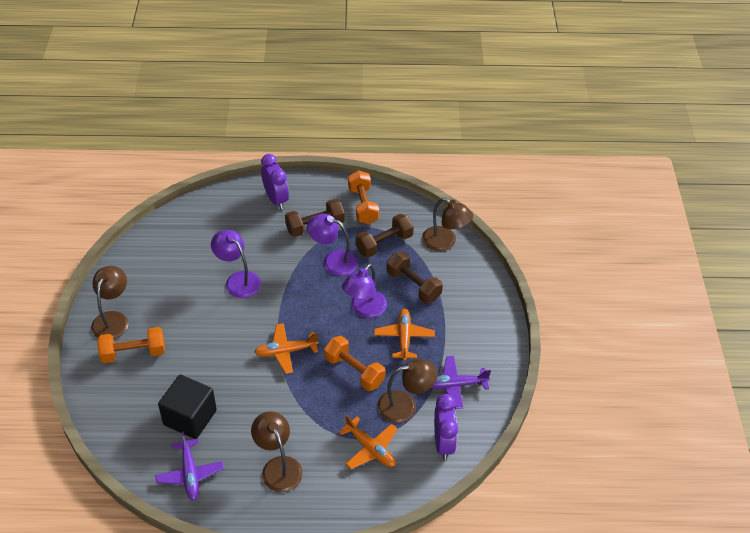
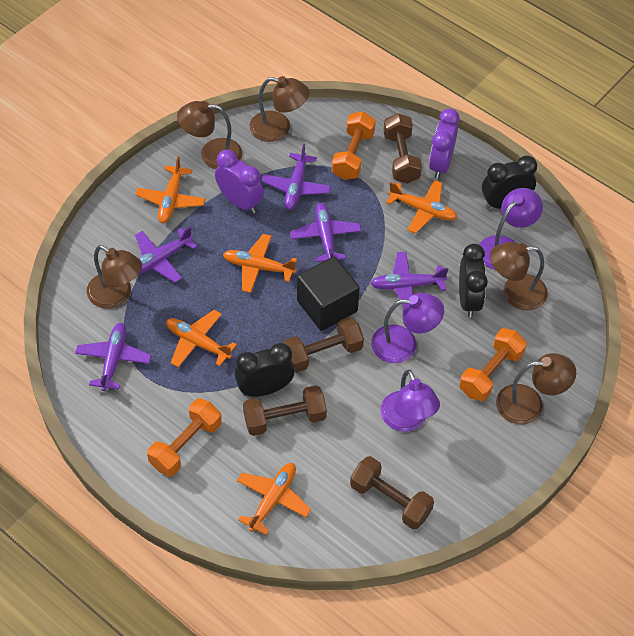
black clock: none = 0 -> [235,343,295,397] [459,244,488,318] [482,156,537,209] = 3
brown dumbbell: [285,199,345,237] [355,214,414,257] [387,252,443,303] = 3 -> [243,385,327,436] [283,317,364,373] [350,456,434,529] [383,113,422,184] = 4
brown lamp: [91,266,128,339] [251,411,303,492] [377,359,437,423] [422,198,473,251] = 4 -> [87,245,142,309] [177,101,242,169] [249,76,310,142] [490,242,548,310] [496,353,576,425] = 5
orange plane: [254,323,319,374] [339,415,398,469] [374,309,435,361] = 3 -> [135,156,206,223] [166,310,237,367] [223,234,297,293] [237,463,311,535] [386,180,457,233] = 5
purple plane: [155,432,224,501] [432,356,491,409] = 2 -> [75,323,152,391] [135,226,197,283] [261,143,331,210] [290,203,361,262] [371,252,448,307] = 5

